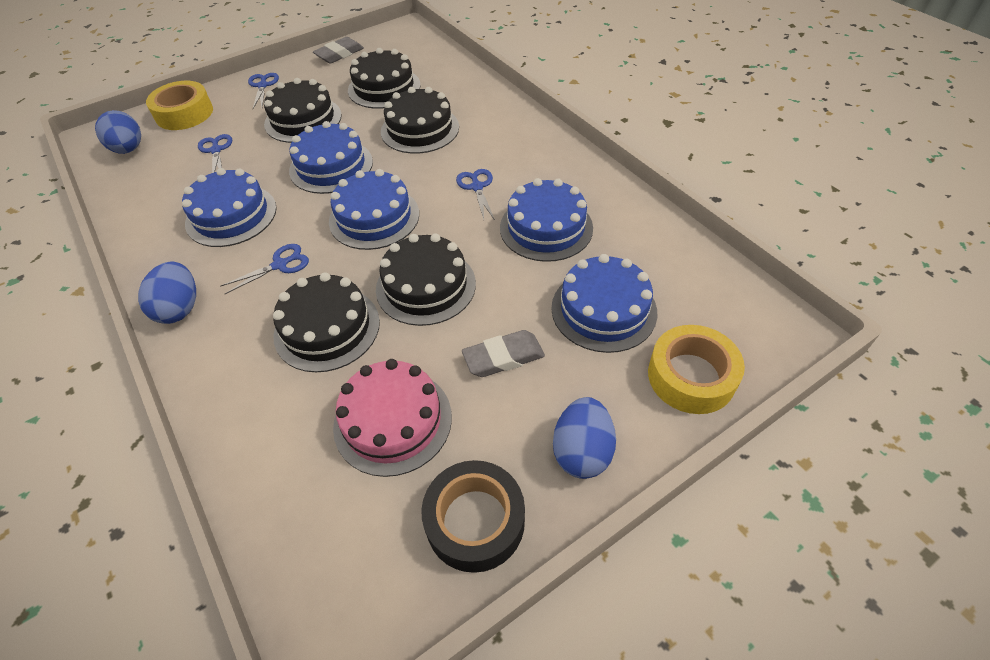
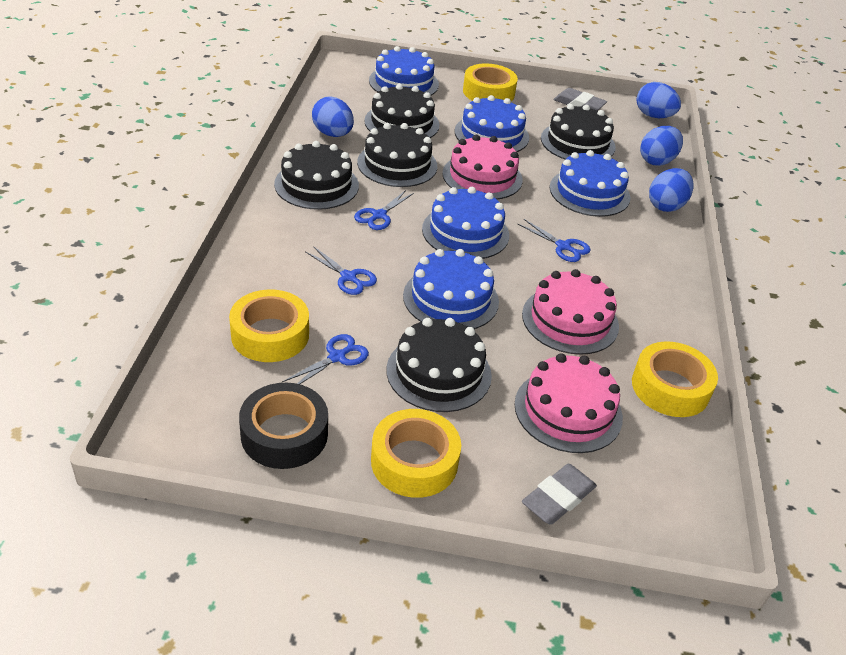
blue egg: [95,110,141,154] [138,262,196,324] [553,397,616,479] = 3 -> [312,96,354,137] [636,82,681,118] [640,126,683,166] [649,168,694,212] = 4
pink cake: [333,359,452,477] = 1 -> [442,135,523,199] [514,353,623,453] [522,269,619,355] = 3
yellow tape: [146,81,213,130] [648,325,745,414] = 2 -> [229,289,309,362] [371,409,461,498] [463,64,518,101] [632,341,718,417] = 4

